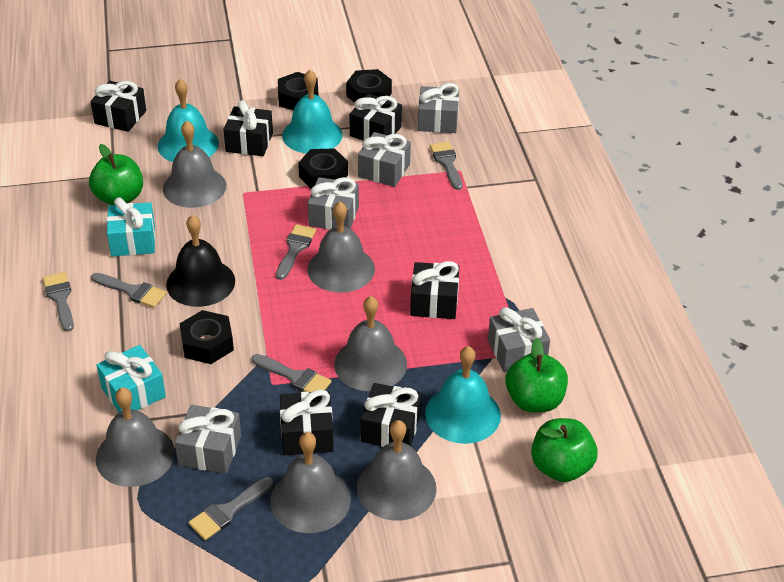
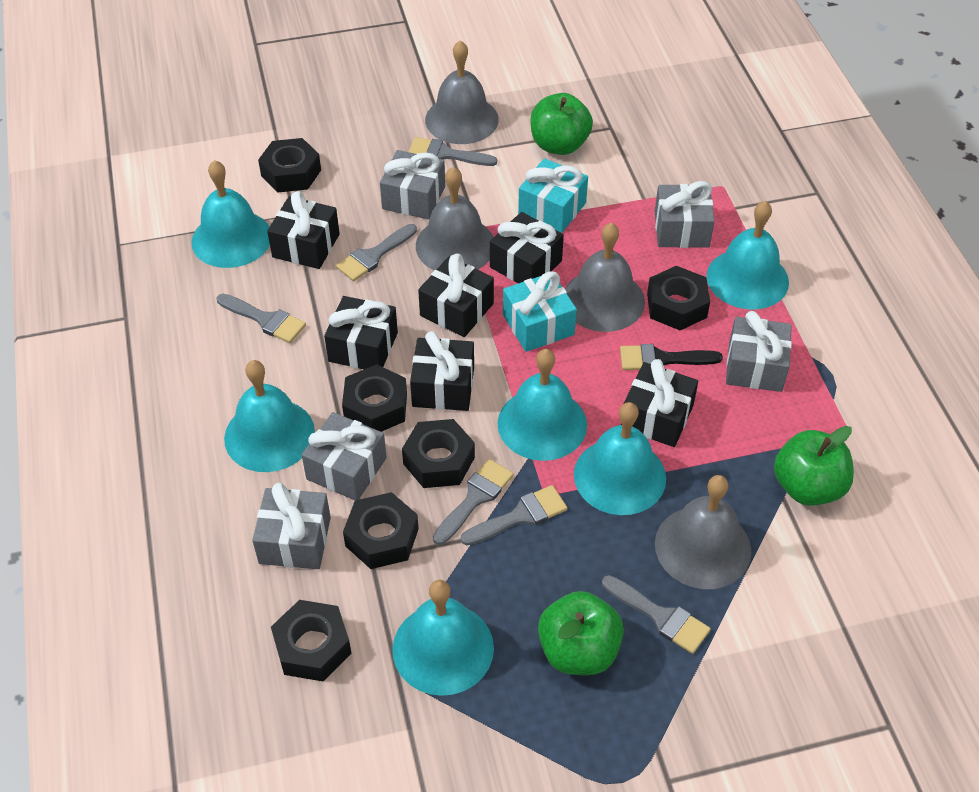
black bell: [166,215,235,307] = 1 -> none = 0
black brush: none = 0 -> [620,344,723,370] = 1
black nut: [180,310,234,364] [278,72,318,111] [298,148,348,189] [346,69,392,103] = 4 -> [258,138,321,193] [271,600,352,681] [342,364,407,432] [343,492,419,569] [402,419,475,488] [647,266,710,330] = 6
grey bell: [96,387,175,487] [163,120,226,208] [270,432,351,533] [307,202,375,293] [334,296,407,391] [357,420,437,521] = 6 -> [416,167,493,270] [425,40,499,144] [565,222,645,332] [655,475,751,589] = 4
turquoise bell: [157,79,219,162] [282,70,343,153] [425,346,501,444] = 3 -> [191,160,270,268] [224,360,315,472] [392,580,494,696] [497,349,587,461] [574,402,666,515] [706,201,789,309] = 6

